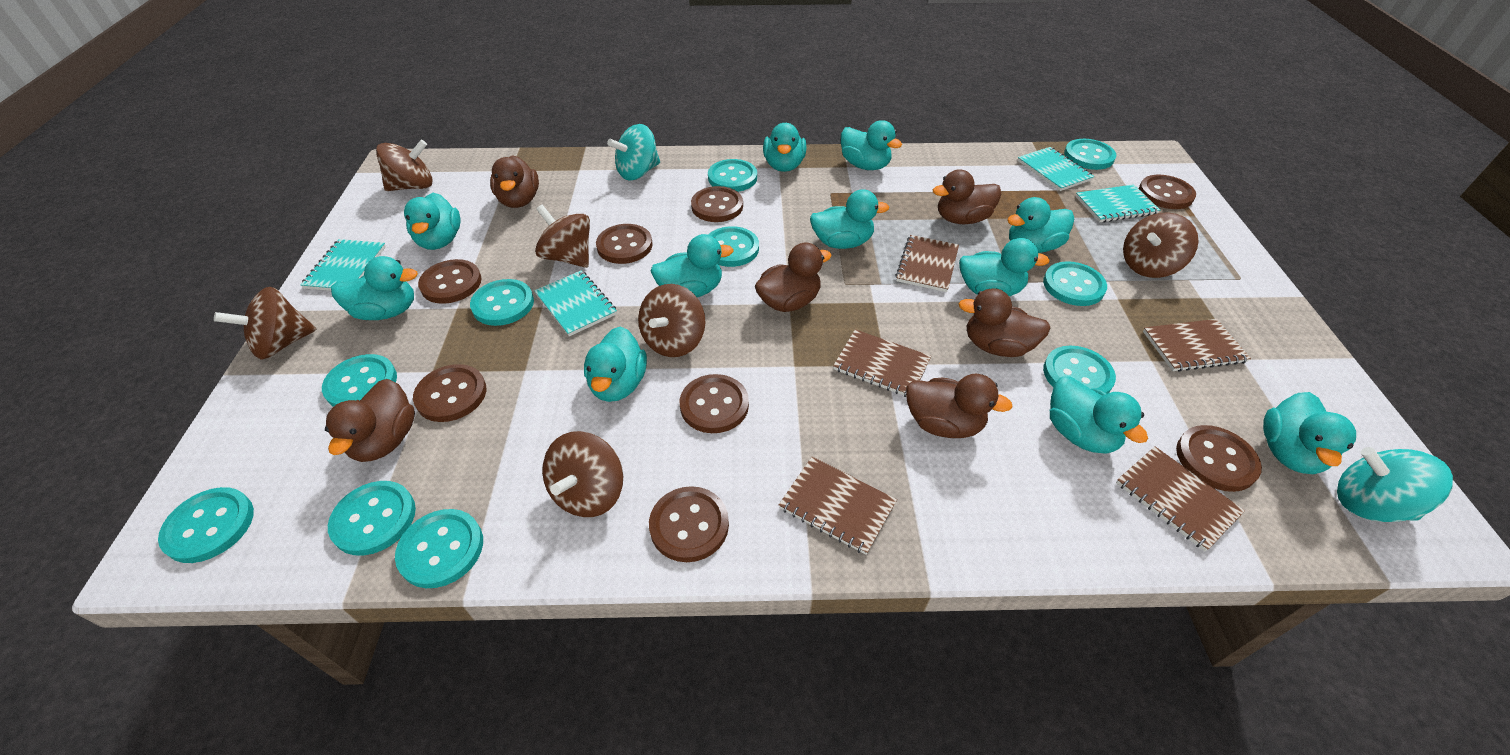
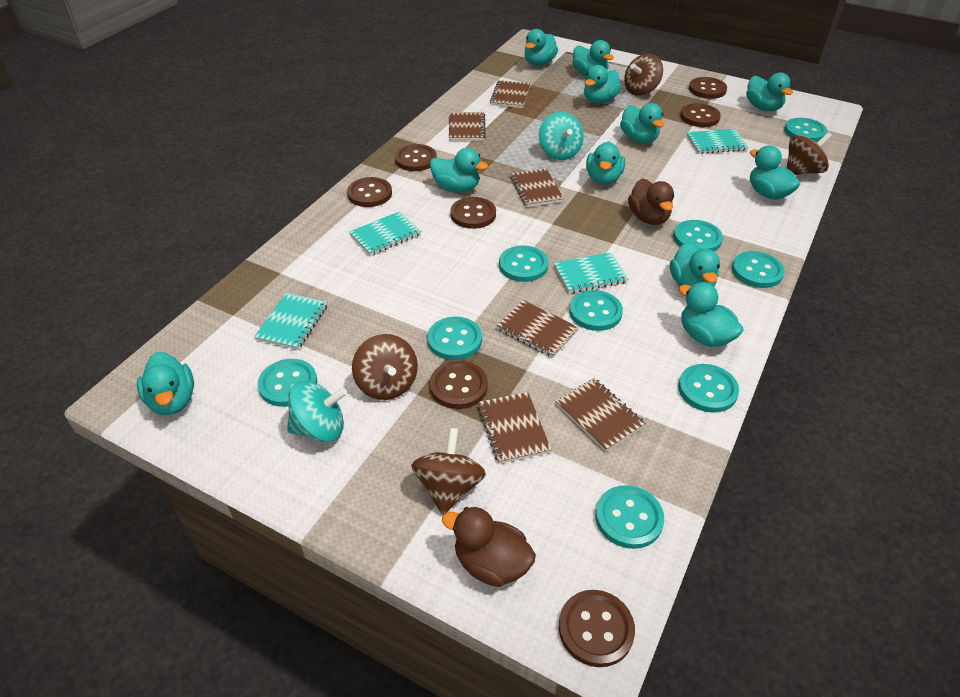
brown button: [413,364,486,422] [418,259,482,304] [596,224,653,264] [649,486,729,562] [680,374,749,433] [691,186,743,222] [1139,175,1196,209] [1176,425,1262,492] = 8 -> [347,177,392,207] [395,144,437,171] [430,361,488,409] [450,197,496,229] [558,590,635,667] [680,103,721,127] [689,77,727,99] = 7
brown duck: [325,379,415,462] [490,155,539,208] [755,242,832,312] [906,374,1013,438] [933,169,1001,224] [959,288,1050,357] = 6 -> [442,507,536,587] [628,179,674,225] = 2
brown notebook: [779,457,897,555] [833,329,931,397] [896,235,959,292] [1116,446,1245,551] [1143,319,1251,372] = 5 -> [449,112,486,140] [478,392,551,464] [490,80,530,108] [497,300,579,357] [510,168,564,207] [555,378,646,452] = 6
brown spinning top: [214,287,317,360] [376,140,432,191] [535,205,590,268] [542,431,623,517] [638,284,706,357] [1123,212,1199,278] = 6 -> [352,334,418,400] [411,428,486,515] [624,54,663,96] [786,132,832,175] = 4
turquoise button: [158,487,254,563] [322,354,397,407] [328,481,416,556] [395,509,483,588] [470,279,534,326] [708,159,757,192] [708,226,759,267] [1043,261,1107,306] [1043,346,1116,394] [1064,139,1116,170] = 10 -> [258,359,317,407] [427,317,482,360] [499,245,548,282] [569,290,623,331] [595,485,664,549] [673,220,723,251] [678,364,739,413] [732,251,785,288] [784,118,827,142] = 9

